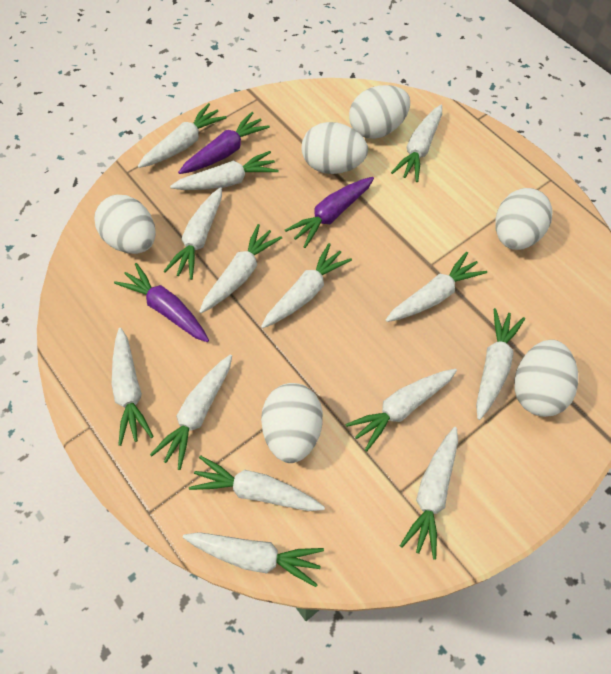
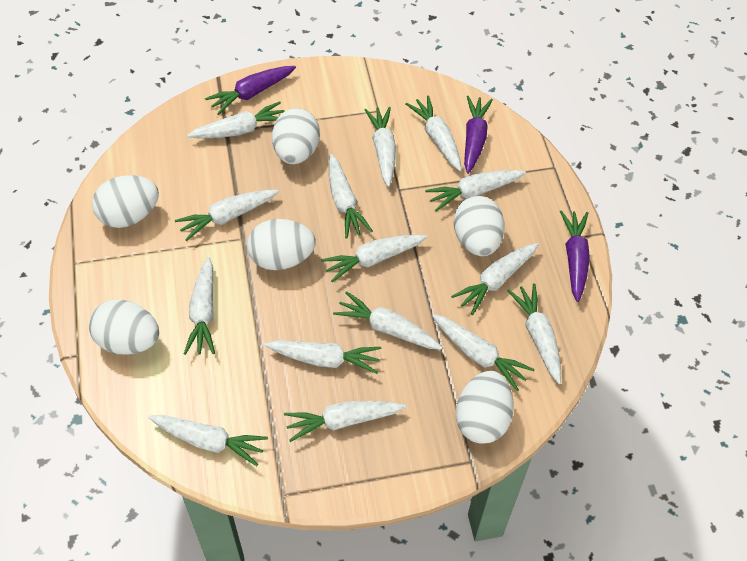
white carrot: [112,328,154,446] [138,103,227,168] [150,354,232,470] [164,187,222,280] [170,151,279,190] [183,532,324,587] [189,456,325,511] [199,224,282,313] [261,243,352,328] [345,369,457,452] [386,252,487,322] [391,105,442,182] [400,427,458,560] [476,308,525,420] = 14 -> [148,415,268,466] [175,190,279,241] [184,257,215,355] [187,101,285,139] [264,340,381,374] [284,401,406,442] [321,235,427,282] [329,154,373,239] [333,291,443,350] [364,107,396,187] [405,95,462,171] [425,170,526,211] [432,314,535,391] [451,243,539,315] [507,283,561,384] = 15

